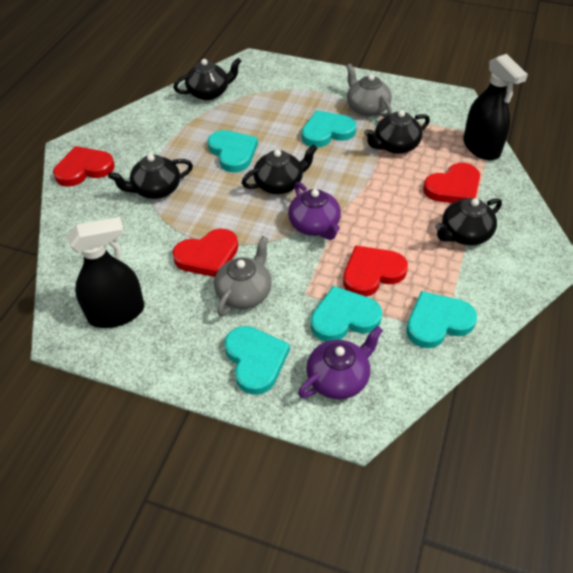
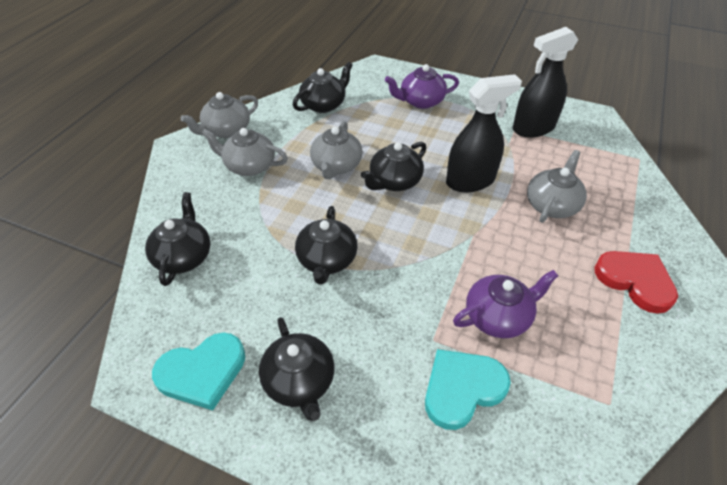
grey teapot: [214,236,272,316] [346,64,392,117] = 2 -> [180,92,258,138] [201,128,288,176] [310,121,363,179] [527,150,587,223] = 4
red heart: [53,146,115,187] [172,229,238,277] [343,245,408,297] [423,163,480,203] = 4 -> [595,251,678,314] = 1
turquoise heart: [208,130,258,172] [225,326,290,395] [302,110,356,148] [311,286,382,341] [406,291,477,348] = 5 -> [152,332,245,410] [425,349,511,430] = 2

